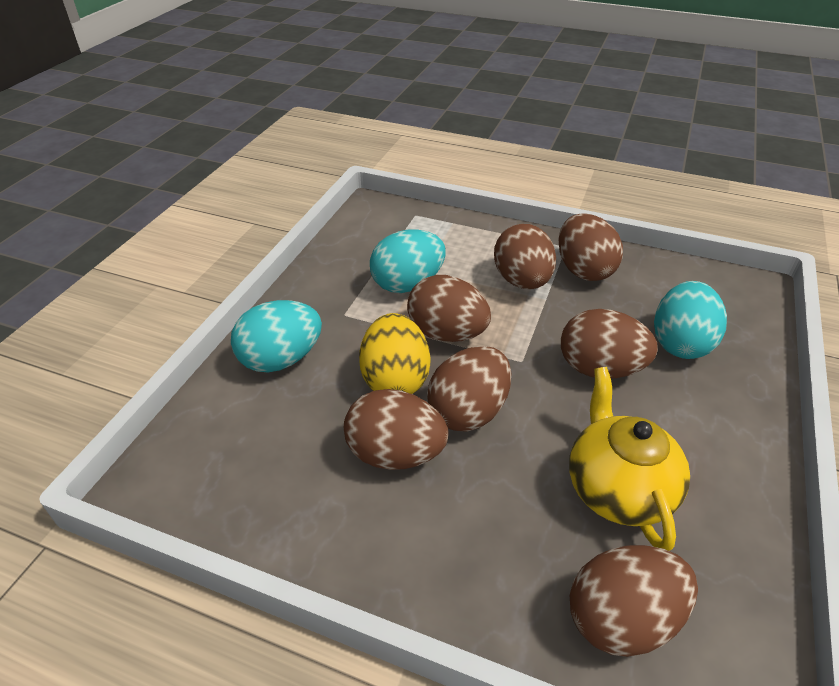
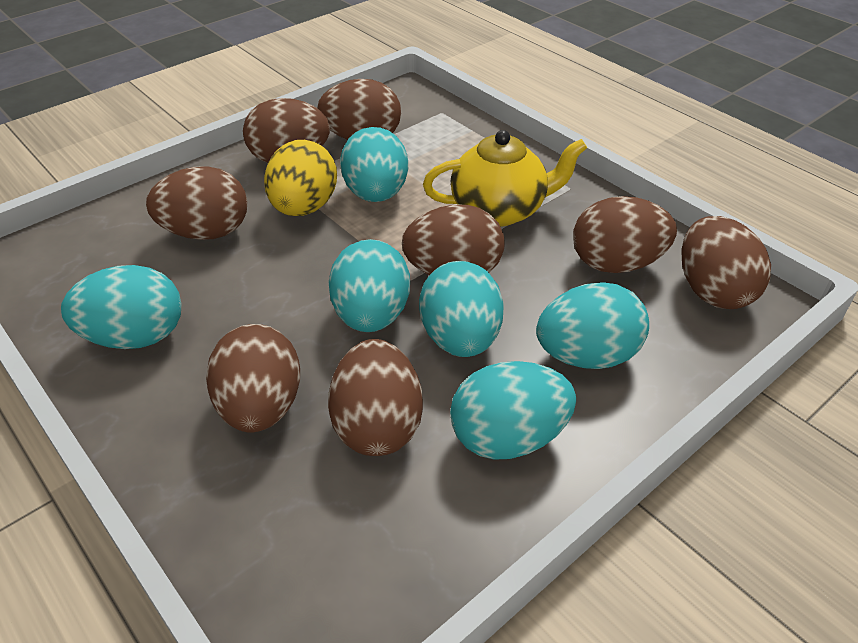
brown egg: [344,389,448,470] [407,275,491,342] [427,346,511,431] [494,224,556,289] [558,213,623,281] [561,309,658,378] [570,545,698,657] = 7 -> [146,166,248,240] [206,324,300,432] [243,98,330,163] [317,79,401,140] [328,339,423,456] [402,205,505,275] [573,196,677,273] [682,216,771,309] = 8
turquoise egg: [231,300,322,372] [370,230,445,293] [654,281,727,359] = 3 -> [61,265,182,349] [329,239,410,332] [340,127,408,202] [419,261,503,357] [450,361,576,460] [536,283,649,369] = 6

